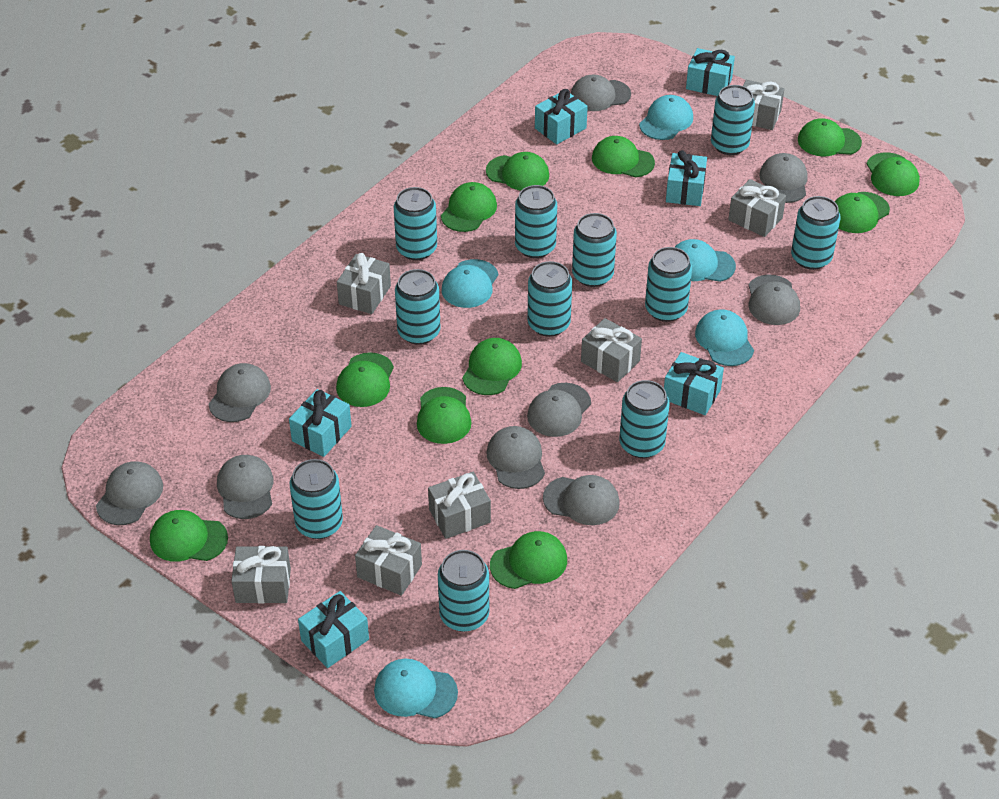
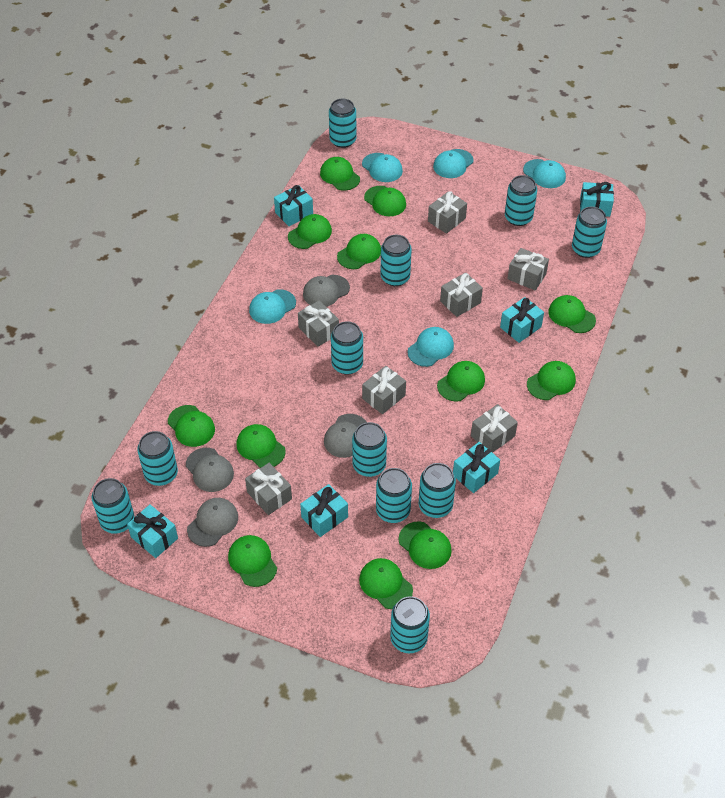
green cap: [150,510,228,562] [336,352,394,407] [417,387,472,444] [441,182,497,232] [462,338,522,395] [486,152,549,191] [490,531,567,589] [592,136,655,178] [798,118,862,157] [835,192,890,233] [867,152,920,196] = 11 -> [168,405,215,447] [228,535,277,587] [236,424,286,468] [288,214,332,249] [320,157,360,191] [337,234,381,269] [359,558,413,609] [364,186,406,216] [399,521,452,569] [437,361,485,402] [527,361,576,400] [548,295,596,333] = 12
grey cap: [96,461,163,525] [208,363,271,422] [217,455,274,519] [486,426,545,489] [527,383,591,437] [543,475,620,525] [571,75,631,111] [748,275,800,325] [759,153,808,203] = 9 -> [186,448,234,492] [187,498,238,547] [303,275,350,307] [324,414,367,458] = 4

